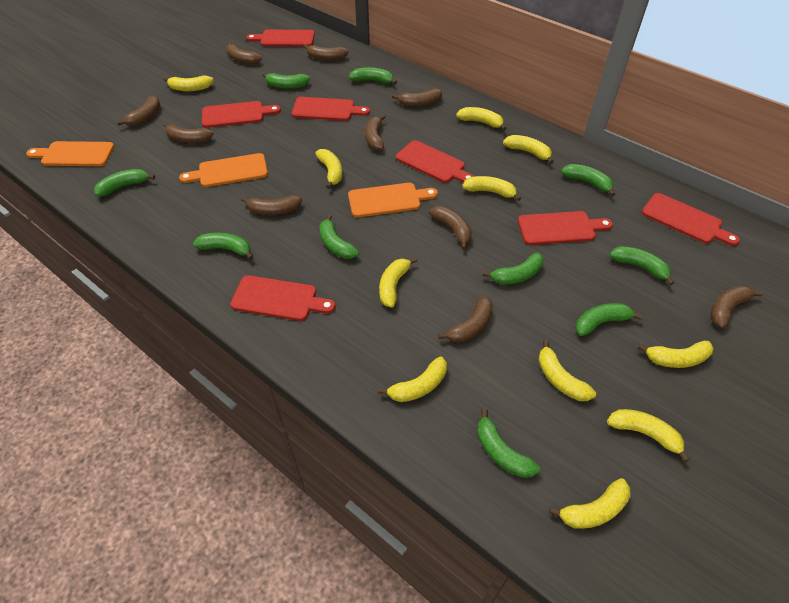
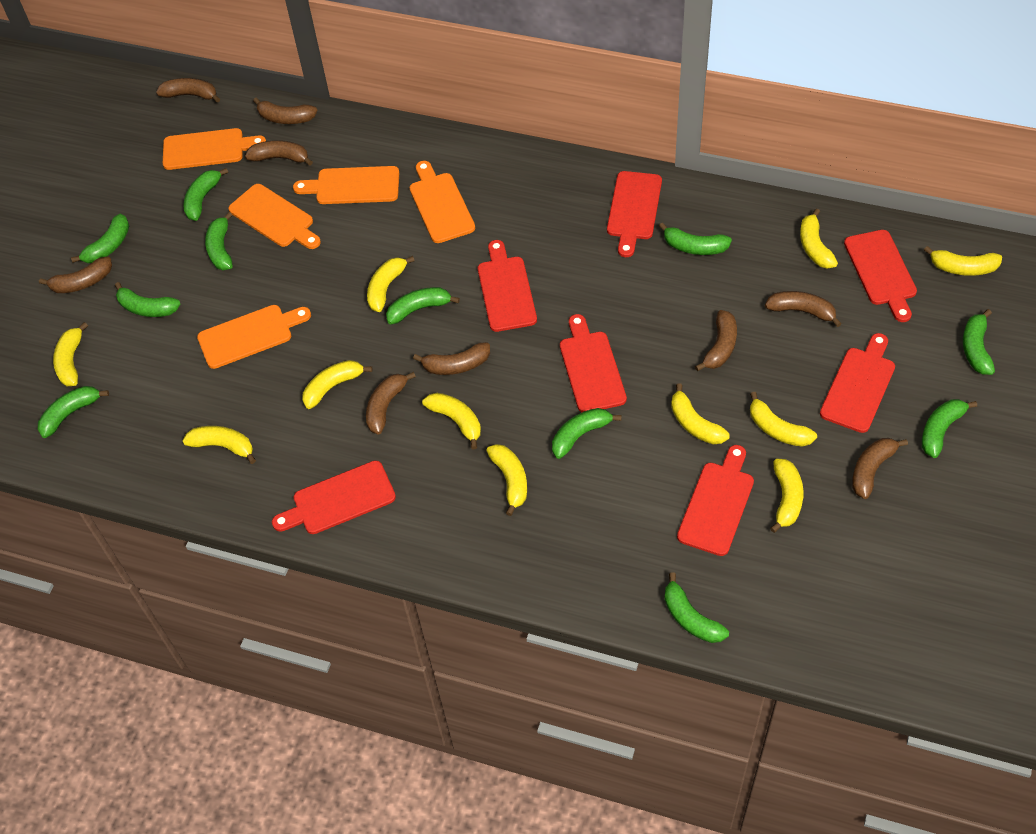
brown banana: [117,95,160,126] [164,123,214,143] [226,42,262,64] [241,195,302,215] [304,44,349,60] [365,114,386,151] [392,88,442,107] [429,206,472,250] [438,296,493,343] [711,286,763,328] = 10 -> [39,256,112,293] [156,78,220,103] [245,140,313,166] [253,98,318,124] [366,372,416,434] [413,342,490,375] [695,310,737,371] [765,291,842,327] [852,438,908,499] = 9
green banana: [94,169,155,197] [193,232,253,260] [262,73,310,89] [319,214,359,259] [349,67,397,84] [477,409,540,478] [483,253,544,285] [561,164,615,196] [576,303,643,336] [609,246,674,285] = 10 -> [38,386,109,438] [71,214,129,263] [115,282,180,317] [183,168,228,221] [205,212,233,270] [386,287,460,324] [552,408,621,459] [659,222,732,255] [664,572,729,643] [922,399,977,458] [963,309,995,375] = 11
orange cutting board: [26,141,114,166] [179,153,268,187] [348,183,438,217] = 3 -> [163,128,266,170] [197,305,311,369] [228,184,321,249] [293,166,399,204] [410,161,475,243] = 5

